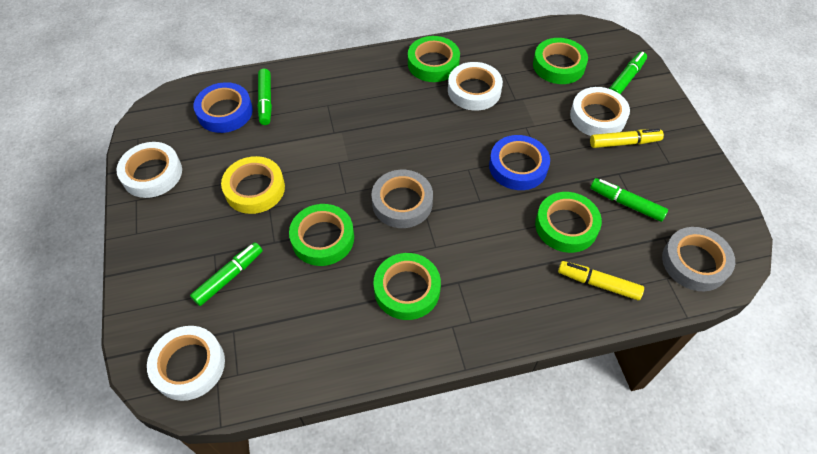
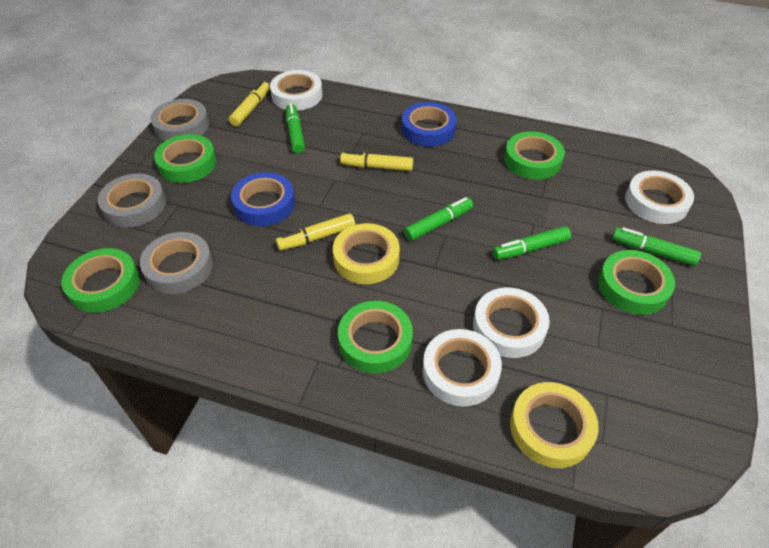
grey tape: [372,170,433,228] [662,227,735,291] = 2 -> [98,173,166,228] [140,232,213,294] [150,99,209,141] = 3
yellow marker: [558,261,644,300] [590,129,664,148] = 2 -> [229,81,270,126] [276,213,355,251] [340,151,413,171] = 3
yellow tape: [221,156,285,214] = 1 -> [333,223,400,284] [510,382,598,468] = 2

